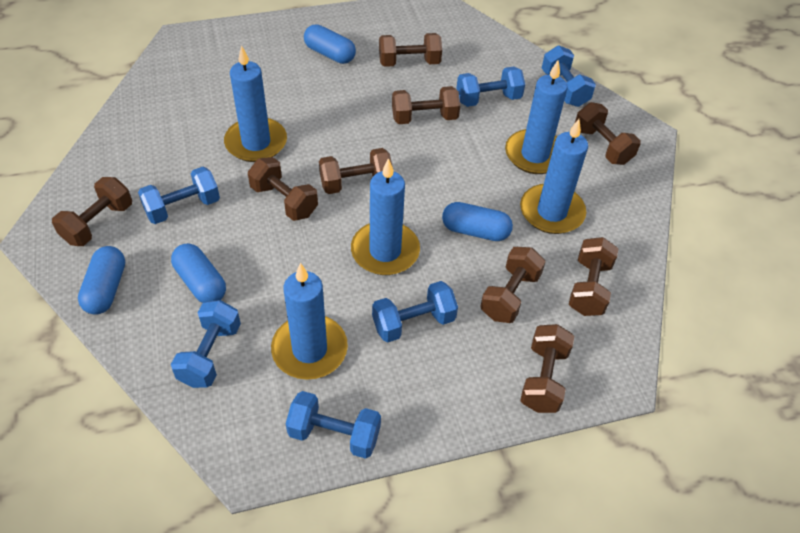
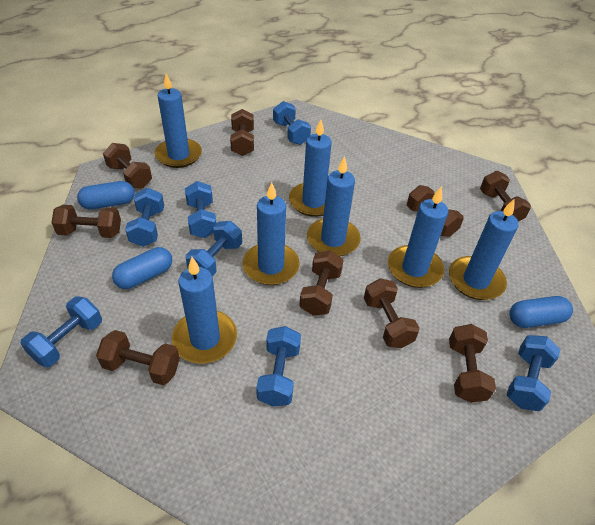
blue candle: [224,45,287,162] [271,263,348,380] [351,158,420,275] [505,60,568,174] [520,119,588,234] = 5 -> [155,73,202,168] [172,257,237,364] [243,182,299,285] [289,119,332,217] [307,156,361,256] [388,187,448,288] [449,199,519,300] = 7
blue capsule: [78,246,125,315] [171,243,226,303] [304,24,356,64] [442,202,513,241] = 4 -> [77,181,135,210] [112,247,172,289] [509,296,573,328] = 3
blue dumbbell: [138,167,220,224] [171,300,241,388] [286,391,381,459] [372,281,458,343] [456,66,525,107] [542,46,596,107] = 6 -> [20,297,102,367] [125,188,164,247] [185,181,217,238] [185,221,242,276] [256,326,301,407] [273,101,311,145] [507,335,561,411] = 7

